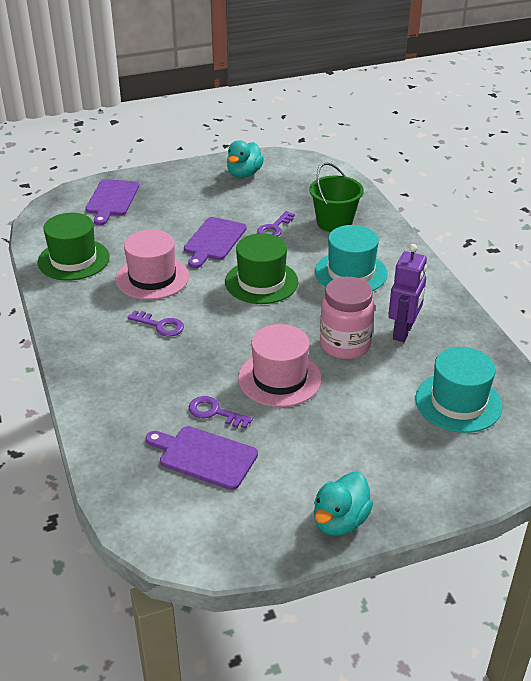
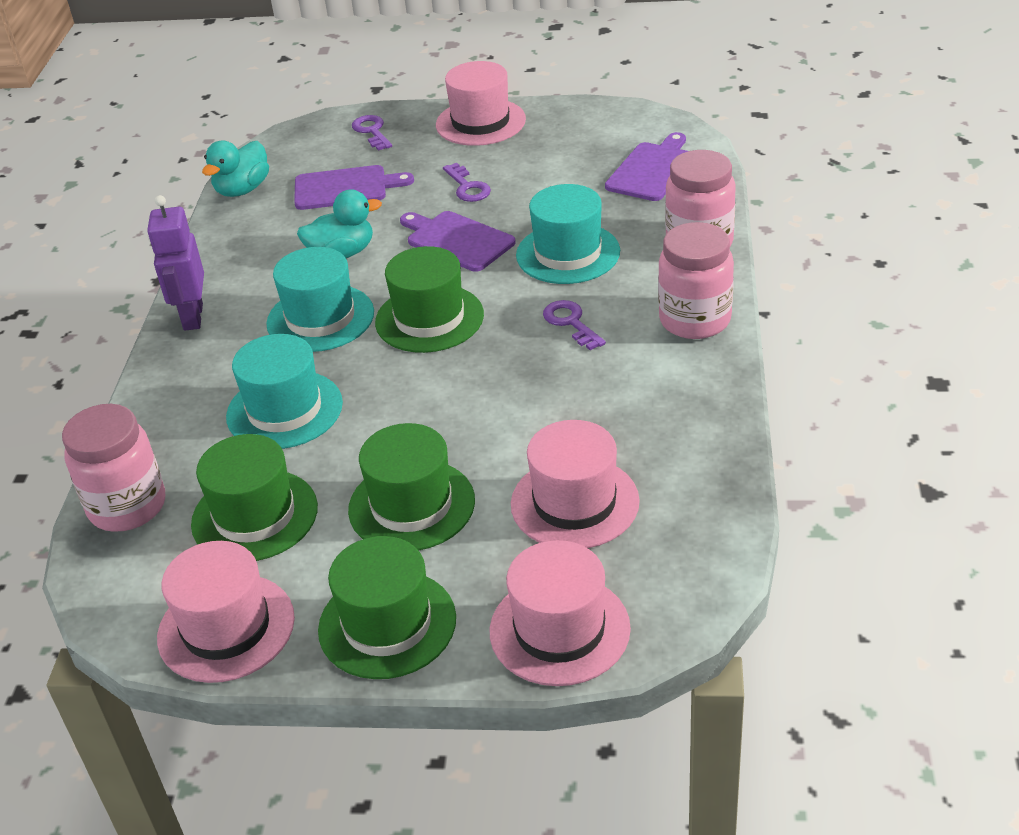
green bucket: [309,163,364,232] = 1 -> none = 0
green hat: [37,213,110,281] [225,233,299,304] = 2 -> [191,434,318,561] [318,536,456,679] [348,423,475,551] [375,246,484,353] = 4
pink hat: [116,230,189,300] [238,324,322,407] = 2 -> [157,541,295,683] [436,61,526,146] [490,540,631,686] [511,420,640,548] = 4
pink jar: [320,277,375,359] = 1 -> [62,404,165,532] [658,222,734,339] [665,150,736,246] = 3
turquoise hat: [315,225,388,291] [415,347,503,433] = 2 -> [226,334,343,449] [266,247,374,352] [516,184,620,284] = 3

